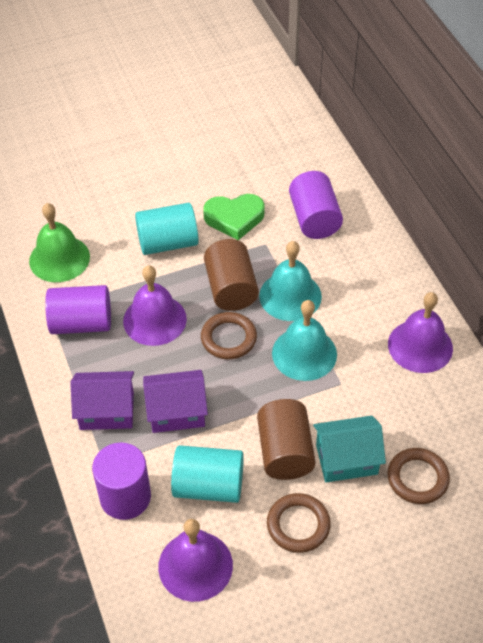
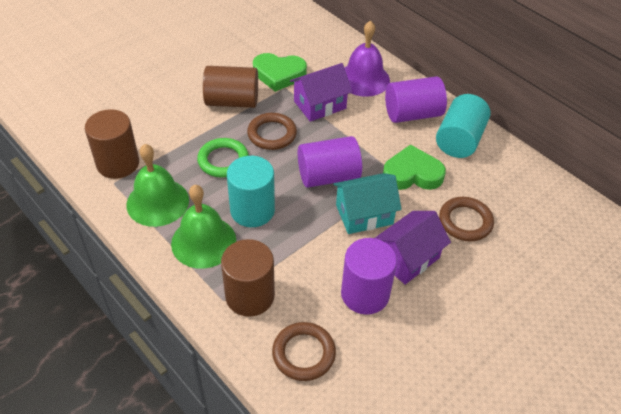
brown cylinder: [204,239,259,311] [257,399,316,480] = 2 -> [85,109,139,179] [203,66,258,108] [221,239,275,317] = 3
green bell: [29,203,90,282] = 1 -> [126,144,189,227] [171,185,236,269] = 2
green heart: [203,194,265,240] = 1 -> [253,53,307,92] [383,144,446,190] = 2
green ring: none = 0 -> [197,138,249,178] = 1
purple bell: [123,265,187,346] [158,519,233,602] [388,292,453,373] = 3 -> [345,20,390,97] = 1
turquoise bell: [259,241,322,321] [272,300,337,381] = 2 -> none = 0

